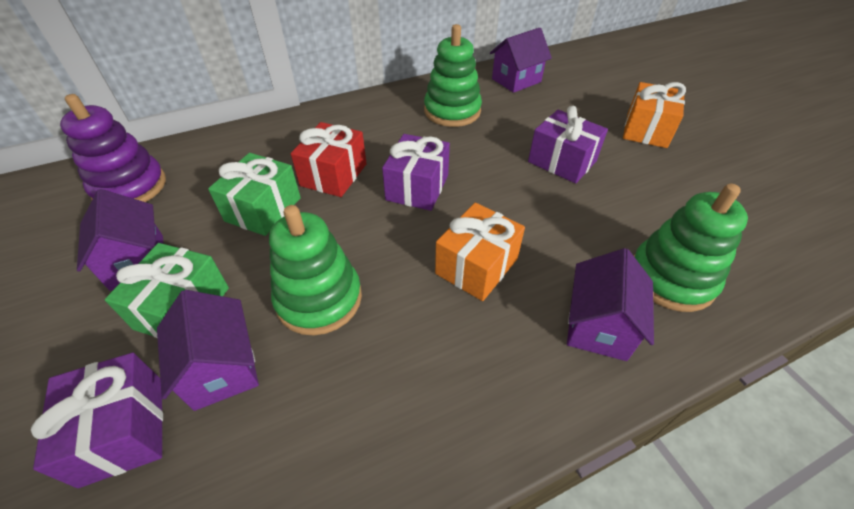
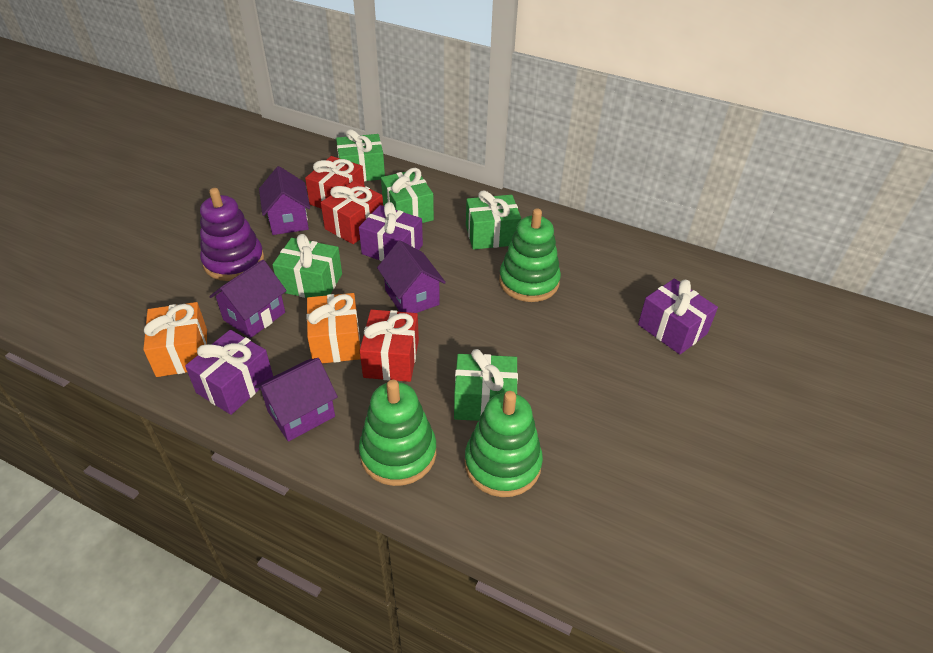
green gift: [105,243,229,338] [208,153,301,236] = 2 -> [272,234,342,298] [336,129,385,182] [381,168,434,223] [454,349,518,421] [466,190,521,250] = 5
red gift: [291,122,367,197] = 1 -> [305,156,365,209] [321,181,383,244] [360,309,419,382] = 3

